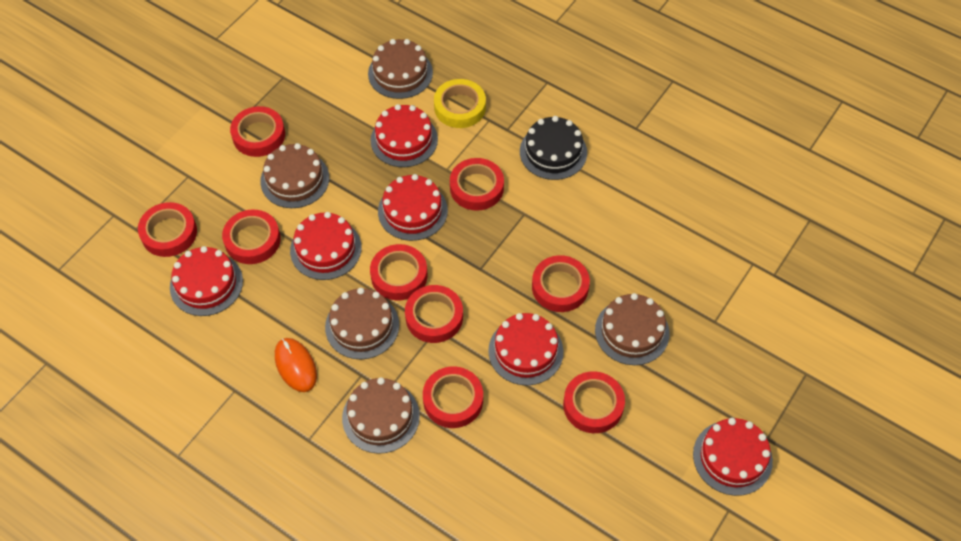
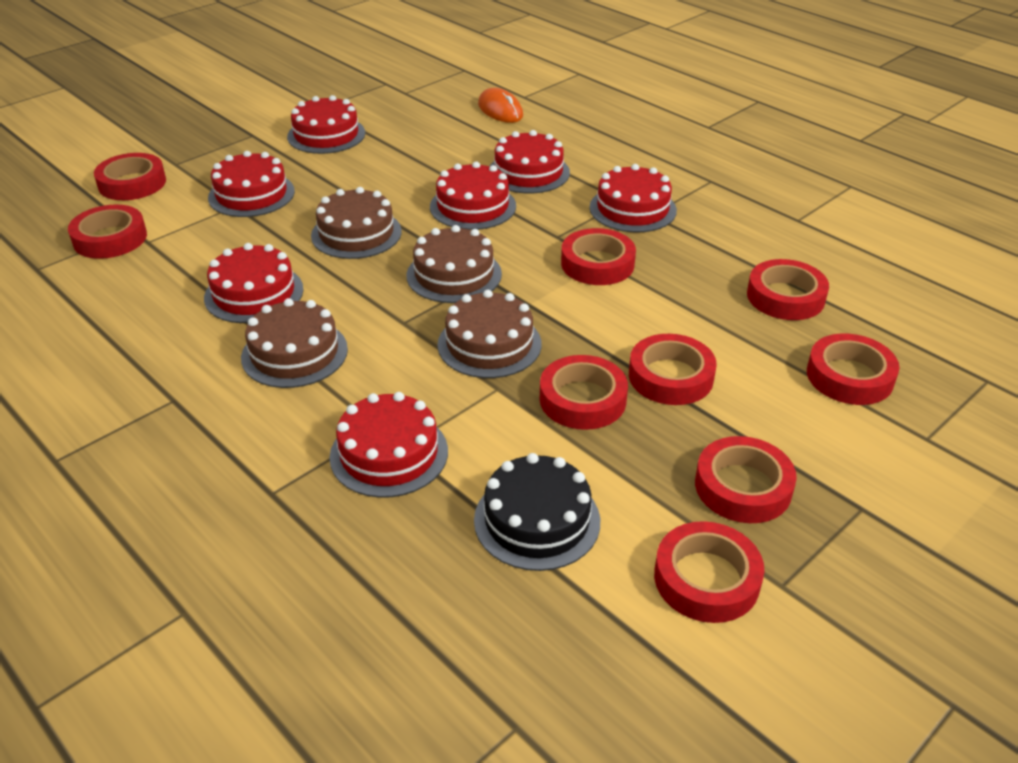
brown cake: [260,143,329,208] [325,288,399,359] [342,377,420,454] [368,39,433,99] [595,293,670,365] = 5 -> [241,298,348,388] [311,187,402,259] [407,225,502,303] [438,290,542,378] = 4
red cake: [170,246,243,316] [290,212,362,280] [371,104,438,167] [378,174,448,241] [488,313,563,385] [693,418,773,496] = 6 -> [204,243,304,323] [208,151,295,217] [287,95,365,154] [330,392,448,498] [430,162,516,230] [490,130,570,194] [589,164,677,233] = 7
yellow tape: [434,79,486,128] = 1 -> none = 0

